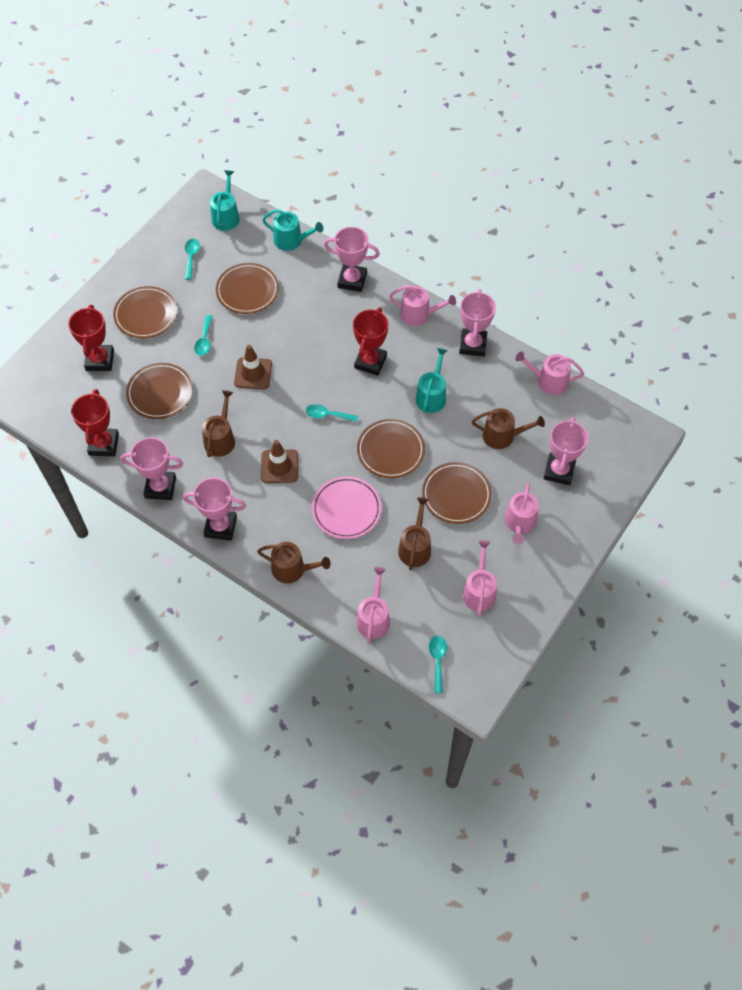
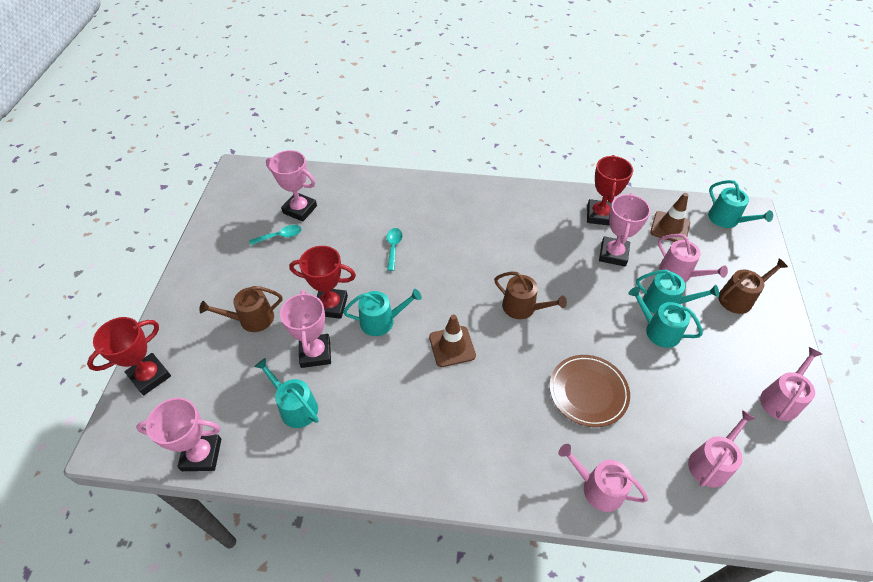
brown plate: [113,286,177,338] [126,363,193,419] [216,263,279,314] [357,419,425,478] [422,462,492,524] = 5 -> [549,355,630,427] = 1
brown watering can: [202,390,235,457] [257,542,331,584] [398,497,431,570] [472,408,545,449] = 4 -> [199,286,283,332] [494,272,567,319] [718,258,788,314] = 3
pink plate: [312,476,382,539] = 1 -> none = 0
pink trophy: [120,437,183,500] [183,478,246,541] [324,227,380,292] [459,289,496,356] [544,417,588,485] = 5 -> [136,398,221,471] [266,150,317,222] [280,290,331,368] [599,193,651,267] = 4
pink watering can: [356,567,390,644] [389,285,456,326] [462,540,497,616] [505,482,539,544] [515,351,584,395] = 5 -> [558,444,648,512] [658,234,728,282] [688,410,756,488] [760,347,822,421] = 4
turquoise spoon: [185,239,200,280] [194,315,213,356] [306,404,358,422] [429,635,447,693] = 4 -> [250,225,302,245] [387,228,403,271] = 2
turquoise watering can: [210,170,240,231] [262,209,323,251] [415,348,448,413] = 3 -> [254,358,319,428] [343,289,422,336] [628,286,703,348] [636,270,719,314] [708,180,773,228] = 5

